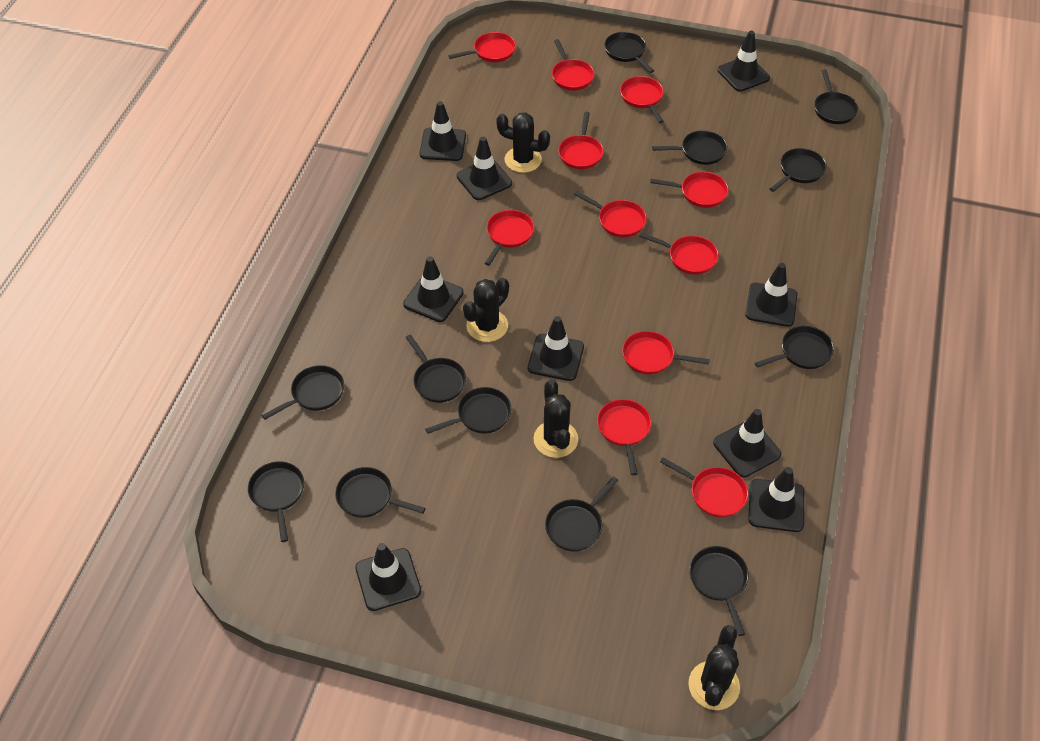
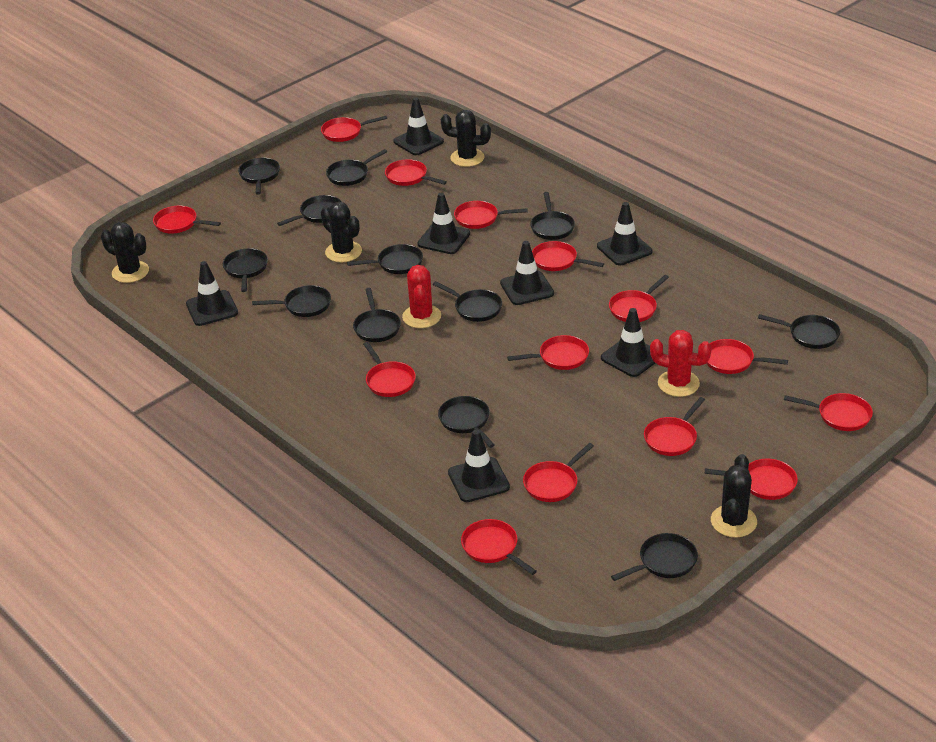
black traffic cone: [355,543,421,611] [403,256,464,322] [419,101,466,161] [457,137,512,200] [528,316,584,381] [713,409,781,477] [717,31,770,92] [745,263,797,327] [748,467,804,532] = 9 -> [186,261,238,326] [394,97,444,155] [418,193,470,254] [448,430,510,502] [500,241,554,305] [597,202,653,265] [601,308,655,377] = 7
red cactus: none = 0 -> [402,265,441,328] [650,330,712,397] = 2
red pan: [448,32,516,62] [485,210,534,266] [552,39,594,91] [558,112,604,169] [574,191,647,237] [597,399,651,475] [620,76,664,123] [622,331,710,374] [639,232,719,275] [650,172,729,208] [660,457,748,517] = 11 -> [153,206,221,234] [321,116,387,142] [363,342,416,397] [385,159,447,186] [454,201,528,229] [461,519,537,575] [507,335,589,370] [523,443,594,502] [532,241,604,271] [609,275,669,322] [644,397,705,456] [705,459,798,500] [706,339,788,374] [784,393,873,431] = 14

